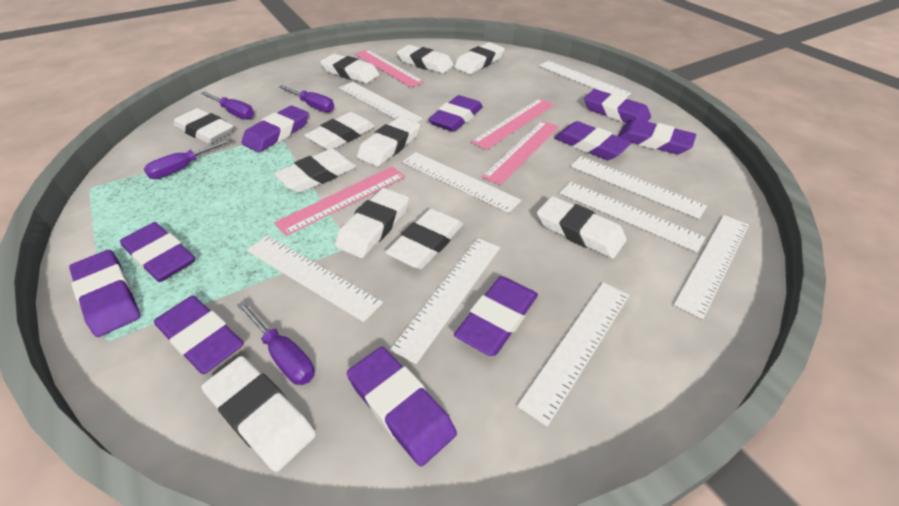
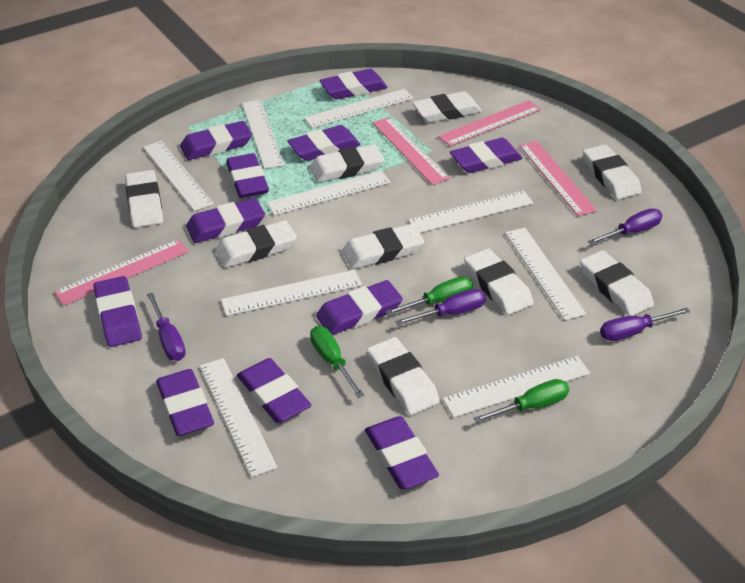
green screwdriver: none = 0 -> [310,326,364,398] [386,277,473,316] [473,379,569,423] = 3
purple eraser: [69,250,140,337] [120,222,195,282] [154,296,244,374] [242,106,309,152] [347,347,457,466] [428,95,483,132] [454,276,538,356] [554,121,632,160] [584,89,651,123] [618,119,696,154] = 10 -> [94,276,142,347] [156,369,214,436] [180,121,252,160] [186,198,265,243] [226,153,269,198] [237,358,312,423] [287,125,361,161] [316,280,403,335] [319,69,388,99] [365,416,439,489] [450,138,523,173] = 11
white eraser: [174,108,234,144] [201,356,316,472] [274,148,357,193] [304,112,375,150] [320,54,379,83] [335,188,409,258] [357,117,420,166] [385,208,463,269] [397,45,454,73] [454,42,505,74] [537,196,627,259] = 11 -> [125,170,163,228] [215,220,297,268] [310,144,384,183] [342,224,424,269] [367,337,440,415] [412,91,482,123] [464,248,533,315] [580,250,654,316] [583,145,641,199] = 9

